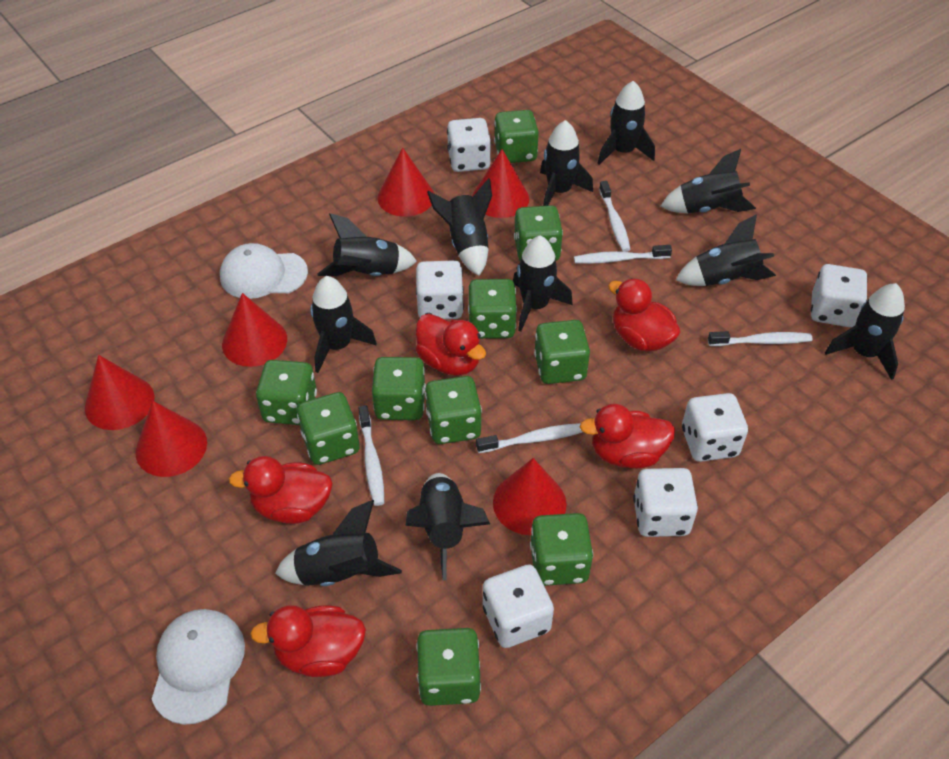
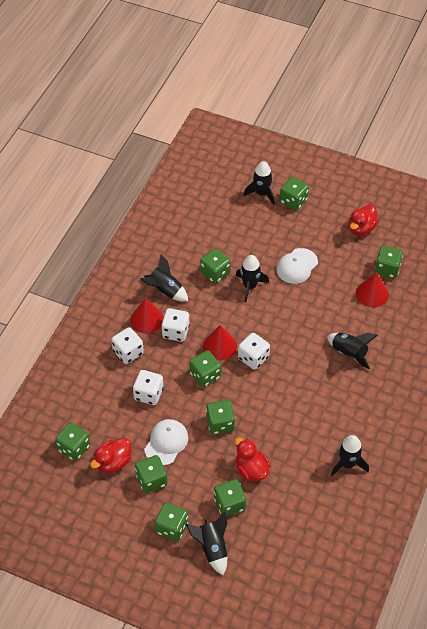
black rocket: [275,500,402,586] [310,276,377,373] [317,213,417,276] [405,473,490,580] [427,178,492,276] [513,236,573,332] [540,120,593,206] [597,81,655,165] [661,149,756,213] [676,214,776,286] [825,283,905,380] = 11 -> [140,255,188,302] [186,512,228,575] [235,255,269,302] [243,161,275,205] [327,333,378,370] [331,435,369,476] = 6
green dice: [256,360,317,425] [297,392,359,465] [372,357,426,420] [416,628,481,706] [425,376,482,444] [468,279,517,339] [494,110,539,163] [514,205,563,261] [530,513,593,586] [534,320,590,384] = 10 -> [55,423,90,461] [135,455,167,493] [155,502,188,541] [189,350,221,387] [200,248,231,284] [206,400,235,435] [214,479,246,517] [280,177,309,210] [375,245,403,278] = 9
red cone: [85,355,154,430] [135,401,207,477] [222,293,287,367] [377,148,434,217] [472,149,529,218] [493,458,567,535] = 6 -> [130,298,164,333] [203,325,237,360] [356,272,389,307] = 3
red duck: [229,456,333,524] [250,605,366,677] [416,314,486,375] [580,404,675,469] [608,278,681,352] = 5 -> [90,438,131,473] [235,437,270,481] [349,204,379,235] = 3
white dice: [416,260,464,319] [447,118,491,172] [483,565,554,648] [633,468,698,537] [682,393,748,462] [811,264,867,327] = 6 -> [111,327,144,364] [133,370,163,405] [161,308,190,342] [238,333,270,370] = 4
white toothbrush: [358,405,384,506] [476,423,583,453] [574,245,672,264] [599,181,631,252] [708,331,812,346] = 5 -> none = 0

